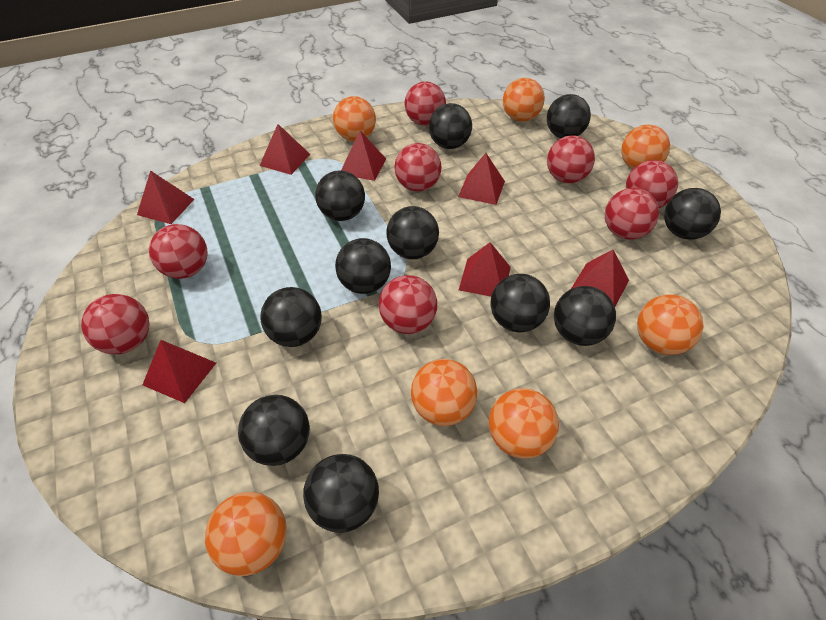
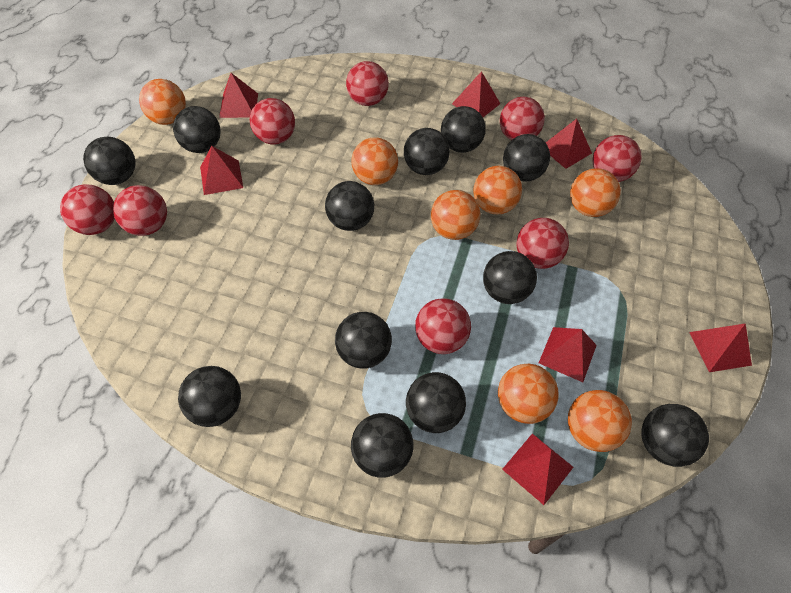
black ball: [238,395,310,466] [260,287,322,347] [303,454,379,533] [315,171,365,221] [335,238,391,294] [386,206,439,259] [429,103,472,149] [490,274,550,332] [547,94,591,138] [554,286,616,346] [664,188,721,240] = 11 -> [83,137,135,185] [173,106,221,153] [178,366,241,427] [325,181,374,231] [335,312,392,369] [351,413,414,478] [404,128,450,175] [406,372,466,433] [441,106,486,153] [483,251,537,304] [503,134,550,181] [641,404,709,467] = 12

